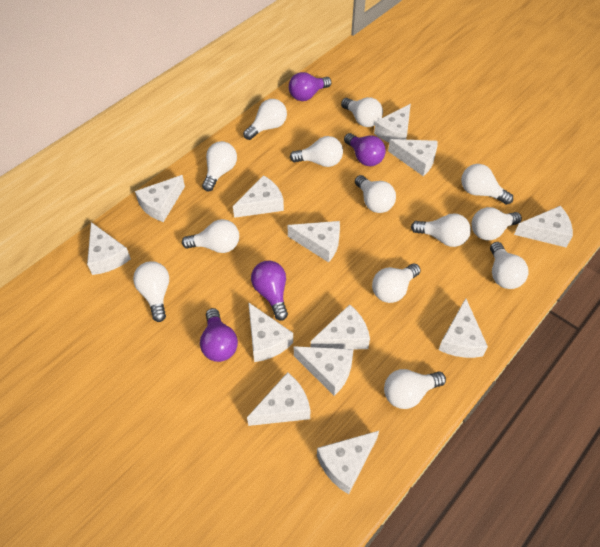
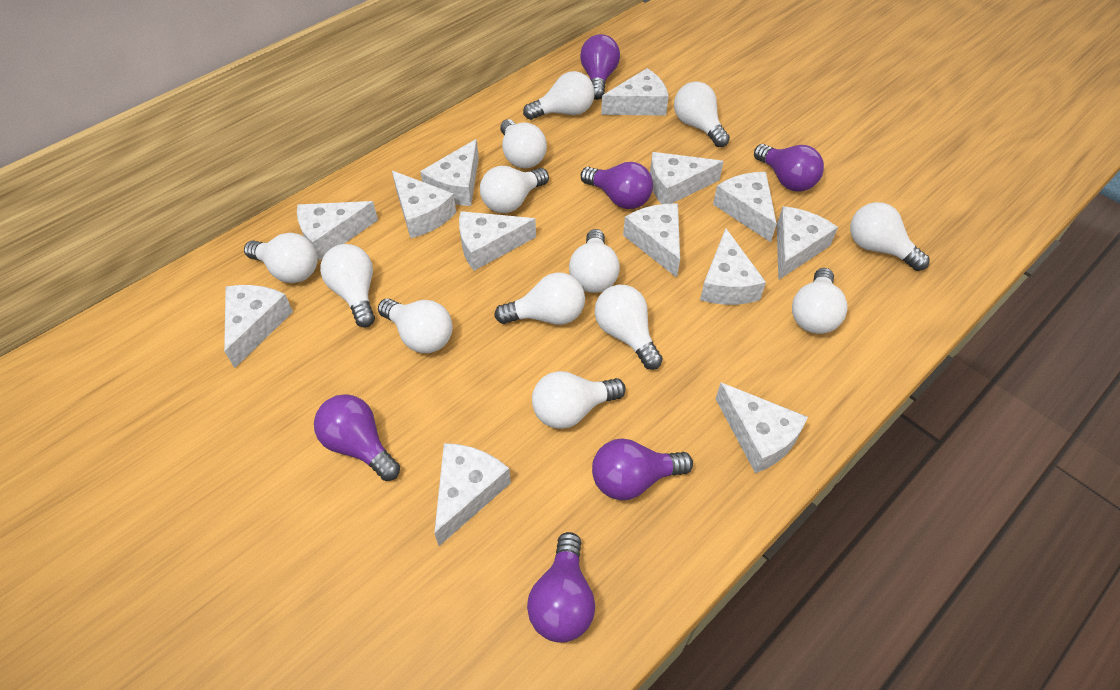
purple light bulb: [200,308,238,362] [251,261,288,320] [289,72,331,101] [344,133,386,166] = 4 -> [314,394,400,481] [527,532,595,643] [580,34,620,100] [581,162,653,209] [592,439,693,500] [754,144,824,192] = 6

